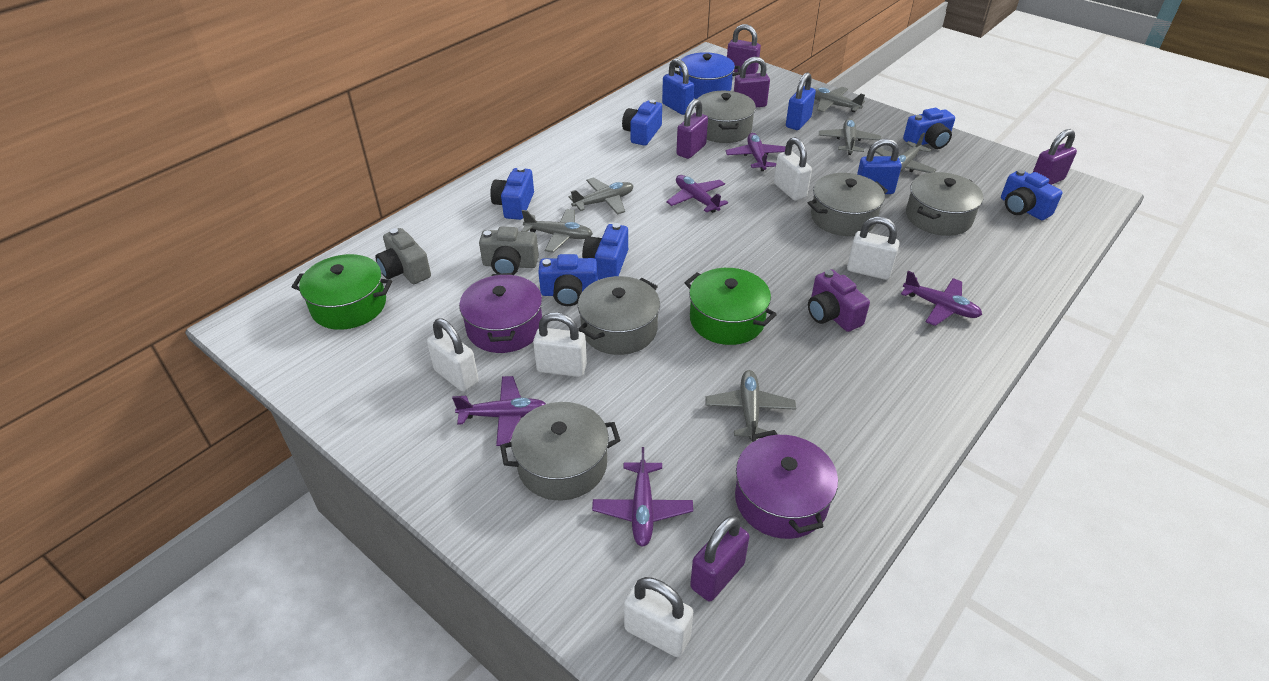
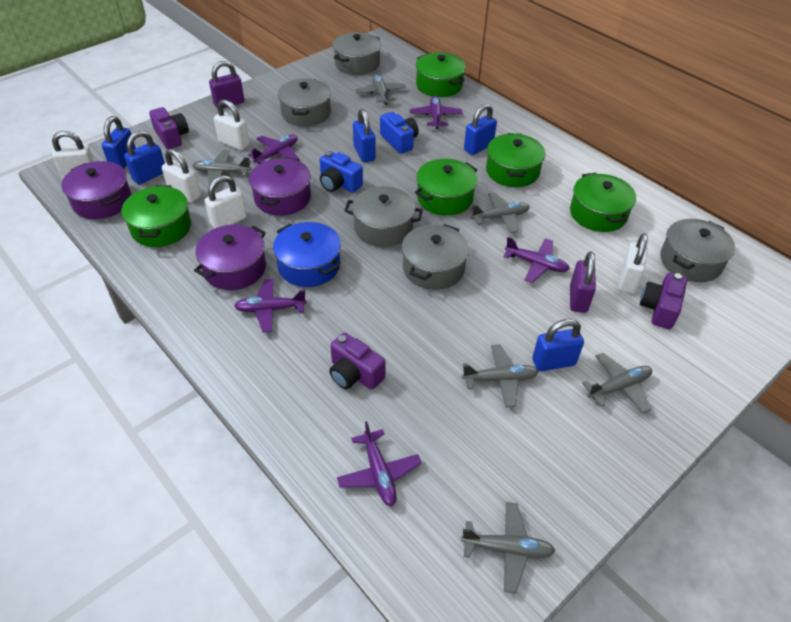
blue camera: [490,166,534,220] [538,254,598,306] [582,223,628,280] [622,100,662,146] [903,108,955,149] [1001,169,1063,220] = 6 -> [320,151,363,193] [380,112,419,154] = 2
blue padlock: [662,58,694,115] [786,72,816,130] [857,139,902,194] = 3 -> [101,116,136,169] [124,131,165,184] [353,109,376,162] [464,104,497,155] [532,319,584,371] = 5
green pot: [292,254,392,330] [685,268,777,345] = 2 -> [121,185,191,247] [415,159,477,216] [416,53,466,97] [486,133,545,187] [570,173,636,232] = 5
grey camera: [375,228,431,284] [479,227,539,275] = 2 -> none = 0
purple camera: [808,269,870,332] = 1 -> [149,107,189,149] [329,333,386,390] [640,272,687,329] = 3
purple padlock: [676,99,708,159] [690,515,750,601] [727,24,761,74] [734,57,770,107] [1032,129,1077,185] = 5 -> [209,61,244,109] [570,251,596,313] = 2
purple pot: [459,273,542,353] [735,430,838,539] = 2 -> [62,161,131,219] [194,225,266,290] [249,158,311,216] = 3

